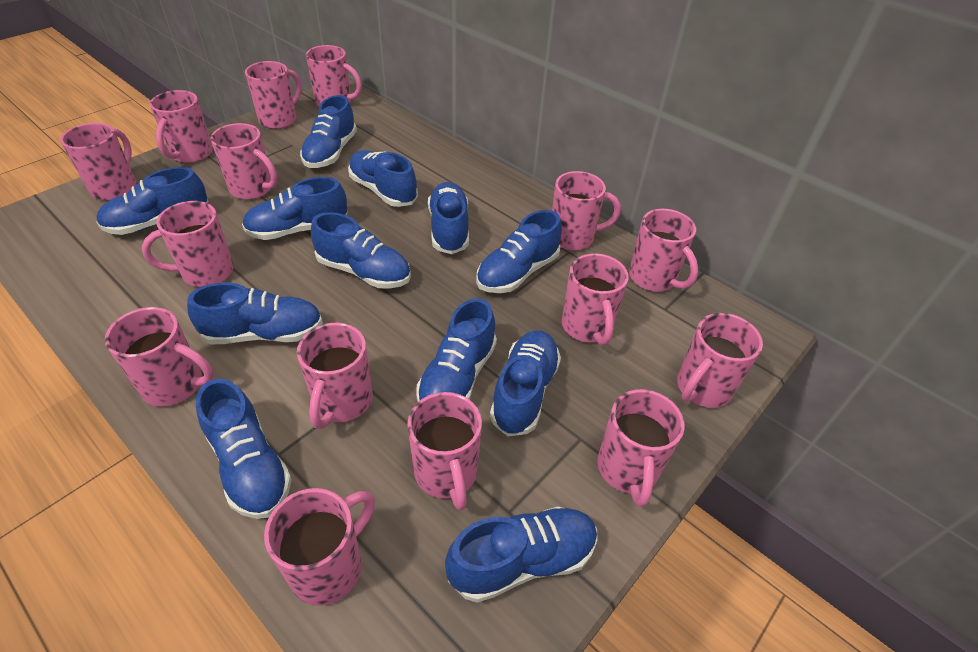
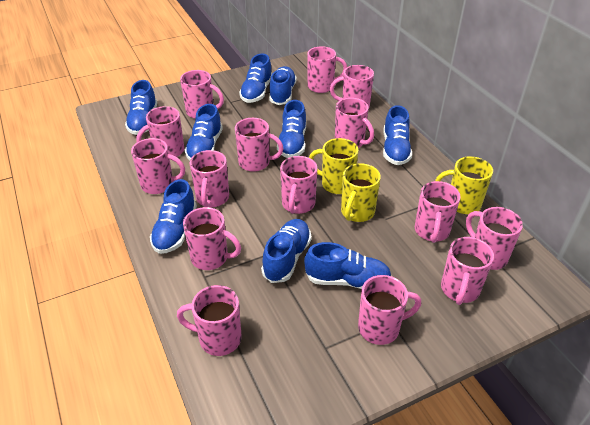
blue shoe: [96,167,209,235] [187,283,323,344] [196,379,292,519] [242,177,348,240] [300,95,357,168] [311,212,411,289] [348,150,418,207] [417,298,497,402] [428,182,469,254] [445,507,598,603] [476,210,562,293] [490,330,561,436] = 12 -> [125,80,157,135] [150,179,197,254] [185,104,223,161] [239,54,273,103] [261,219,312,283] [269,66,297,105] [277,100,306,158] [304,242,391,289] [383,105,412,165] = 9
yellow mug: none = 0 -> [309,138,359,194] [341,163,381,222] [435,156,493,214] = 3

